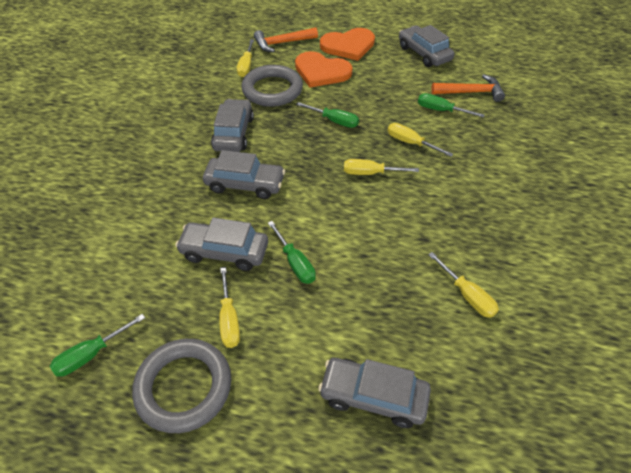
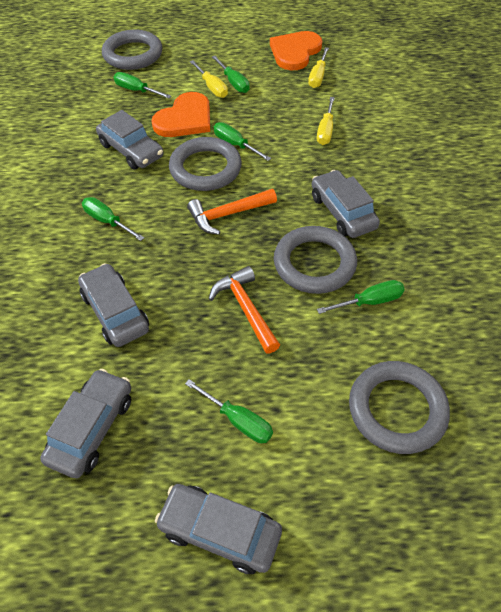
green screwdriver: [50,314,145,377] [268,221,316,284] [296,102,359,128] [418,93,485,118] = 4 -> [82,197,144,241] [113,72,171,98] [185,379,273,443] [212,56,250,93] [213,122,271,161] [317,280,405,314] = 6
grey ring: [132,339,231,433] [241,65,303,107] = 2 -> [102,30,162,70] [169,137,242,191] [274,226,357,294] [349,361,450,454] = 4
yellow screwdriver: [219,267,240,348] [237,40,254,77] [344,159,419,175] [387,123,453,157] [428,252,499,318] = 5 -> [190,60,228,98] [308,47,329,88] [317,97,335,145] = 3

